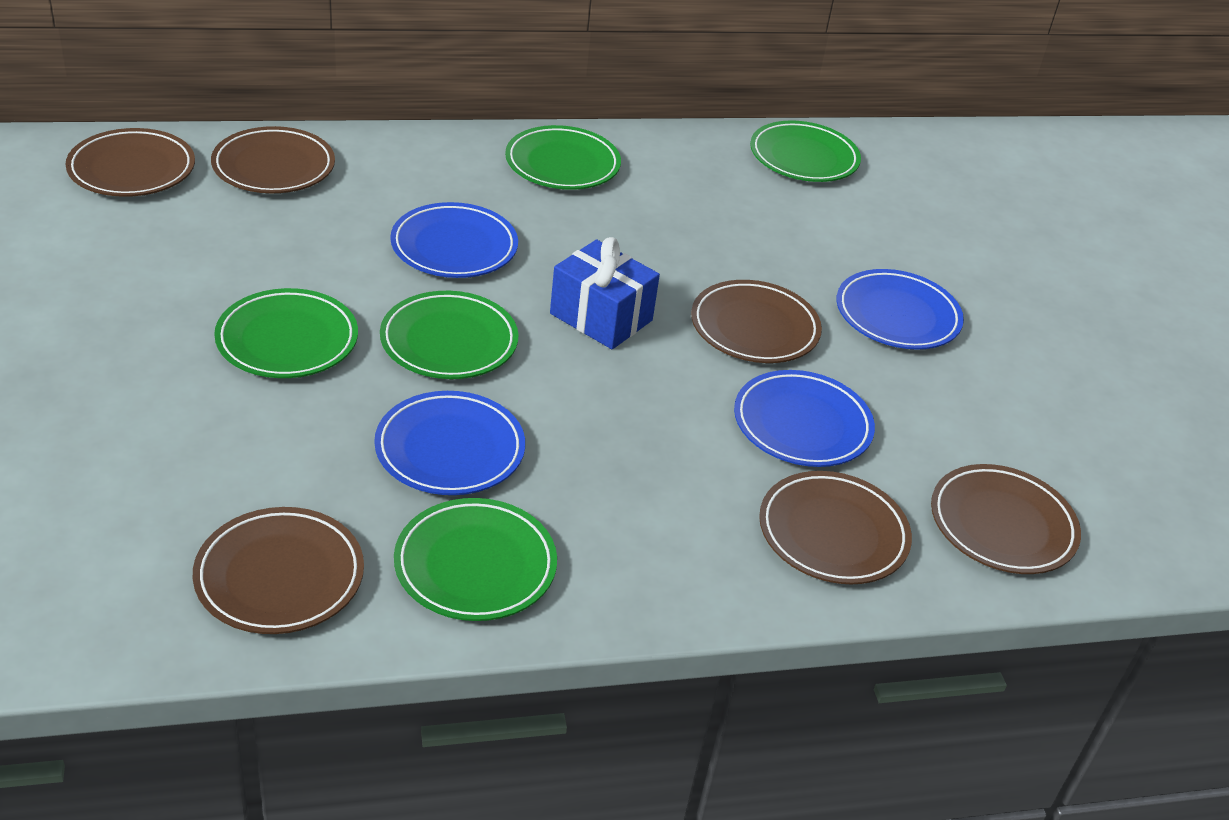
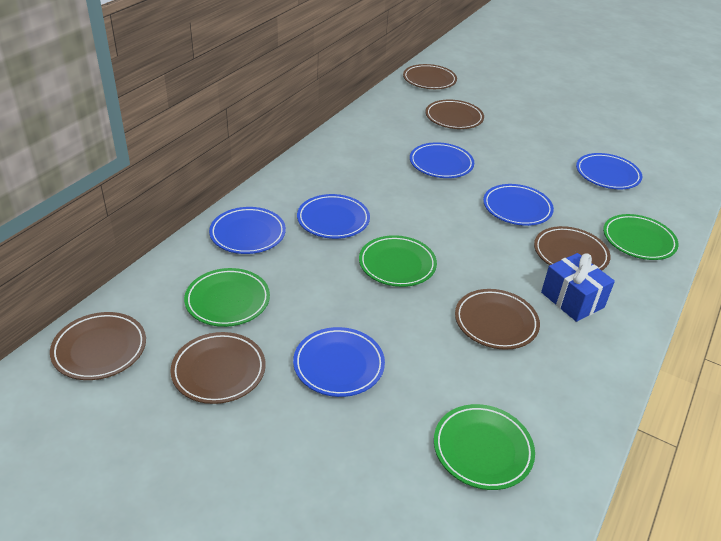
blue plate: [374,391,525,495] [390,202,518,278] [734,370,875,467] [837,269,964,350] = 4 -> [209,207,286,254] [293,327,385,397] [297,194,370,239] [410,142,474,178] [483,184,554,226] [576,153,642,190] = 6
green plate: [214,288,358,378] [380,291,518,379] [394,498,557,621] [505,125,621,190] [750,121,861,182] = 5 -> [184,268,270,327] [359,235,437,287] [434,404,535,490] [603,214,679,260] = 4

